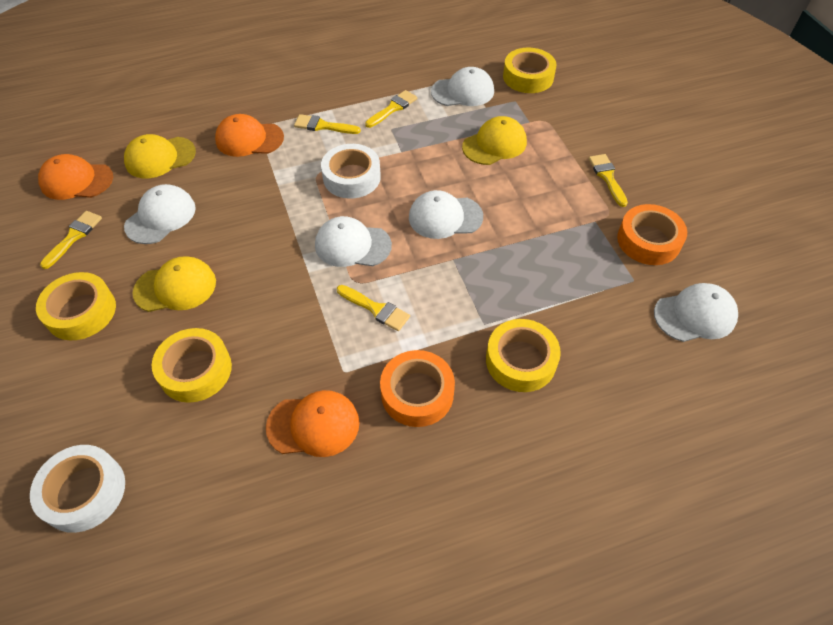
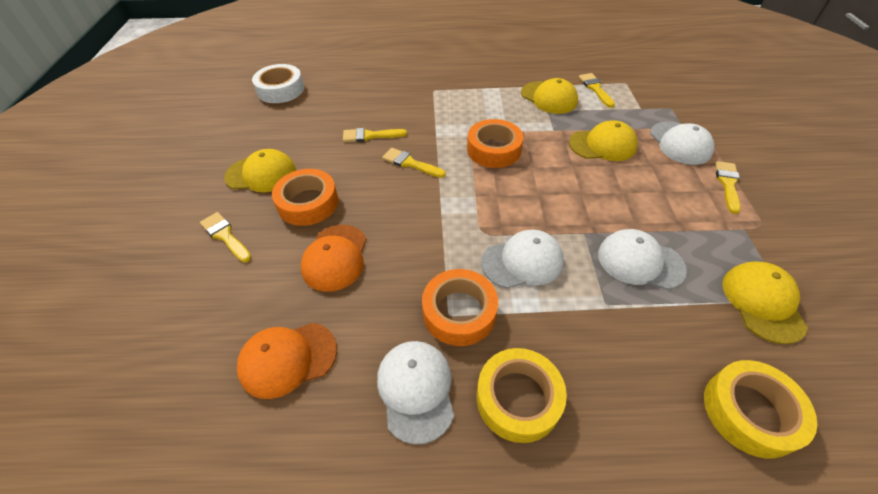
orange cap: [38,154,113,200] [215,114,284,157] [266,390,360,457] = 3 -> [237,323,337,399] [301,225,366,292] = 2
orange tape: [380,350,455,427] [617,204,687,265] = 2 -> [272,169,338,226] [422,269,498,346] [467,119,524,168] = 3
white cap: [124,184,196,244] [315,216,392,267] [409,190,483,239] [431,67,494,106] [654,283,738,342] = 5 -> [377,341,454,445] [481,230,564,289] [598,229,687,290] [650,122,714,165] = 4
white tape: [30,445,125,533] [321,144,381,199] = 2 -> [252,64,304,103] = 1
yellow cap: [124,134,196,178] [133,256,216,312] [462,116,527,165] = 3 -> [224,149,296,192] [521,78,578,114] [569,120,638,161] [722,261,808,345] = 4
yellow tape: [36,272,116,340] [152,328,232,403] [486,319,561,392] [503,48,556,93] = 4 -> [477,348,567,443] [704,360,817,459] = 2

